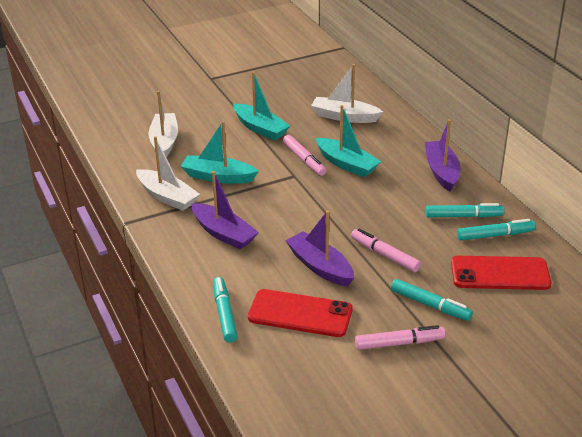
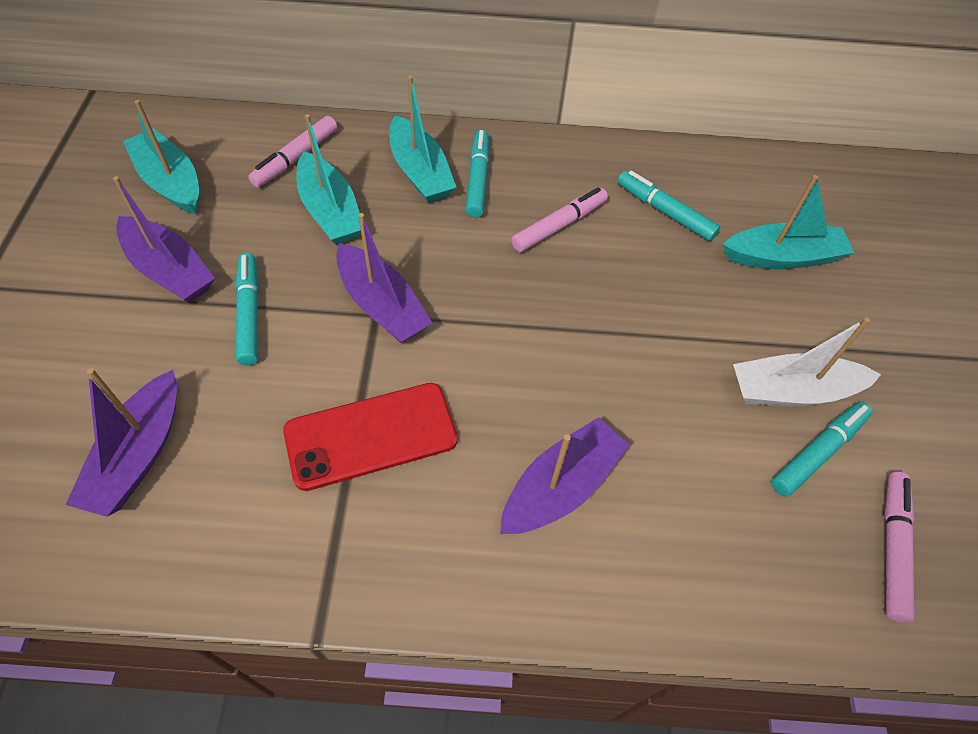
purple boat: [192,171,259,250] [285,211,354,287] [425,119,460,191] = 3 -> [66,368,177,517] [113,176,215,303] [336,213,432,343] [500,417,629,534] = 4
red phone: [248,289,353,337] [451,256,551,290] = 2 -> [283,383,458,491] = 1
turquoise boat: [180,121,259,184] [233,71,290,141] [315,105,381,177] = 3 -> [123,100,199,214] [296,114,361,245] [389,75,457,203] [723,175,854,269] = 4
white boat: [136,136,200,211] [148,91,178,157] [311,64,383,123] = 3 -> [733,317,881,406] = 1

